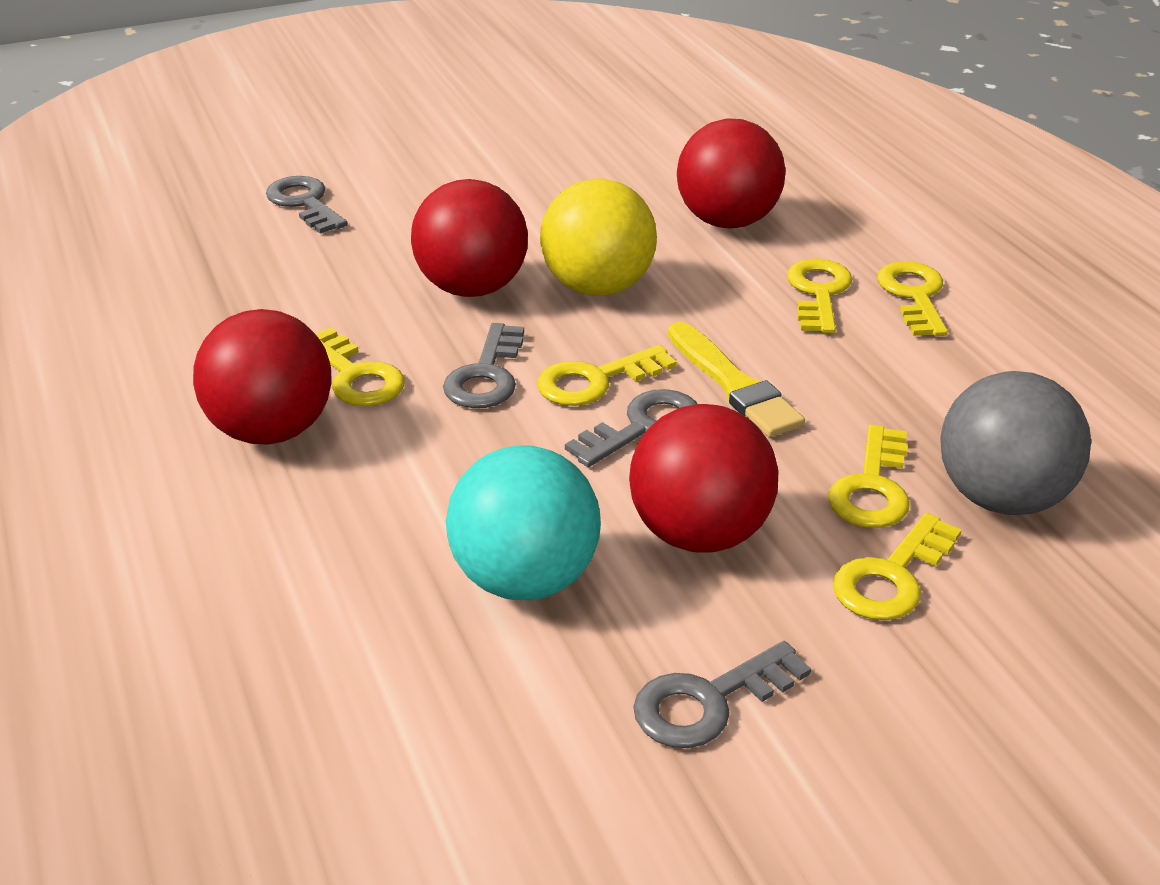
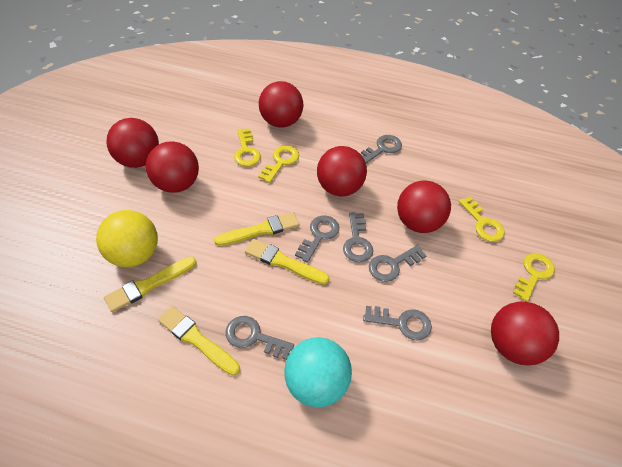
grey ball: [940,371,1091,515] = 1 -> none = 0
grey key: [266,176,348,234] [443,323,524,408] [565,389,697,467] [633,641,811,748] = 4 -> [225,316,294,360] [295,215,339,263] [343,212,373,262] [361,135,402,163] [363,306,432,341] [369,245,427,282] = 6
red ball: [193,309,332,444] [411,179,528,297] [629,404,779,553] [677,119,786,229] = 4 -> [107,118,159,168] [146,141,199,193] [259,81,303,127] [317,146,367,196] [397,180,451,233] [491,302,559,365] = 6
yellow brush: [668,322,805,437] = 1 -> [104,257,196,312] [158,306,240,376] [214,212,299,246] [245,239,330,285] = 4
yellow key: [316,327,405,406] [537,345,677,406] [787,259,852,333] [828,424,910,528] [833,513,962,620] [877,261,948,336] = 6 -> [234,128,261,167] [259,145,299,183] [459,196,505,242] [513,253,555,302] = 4

